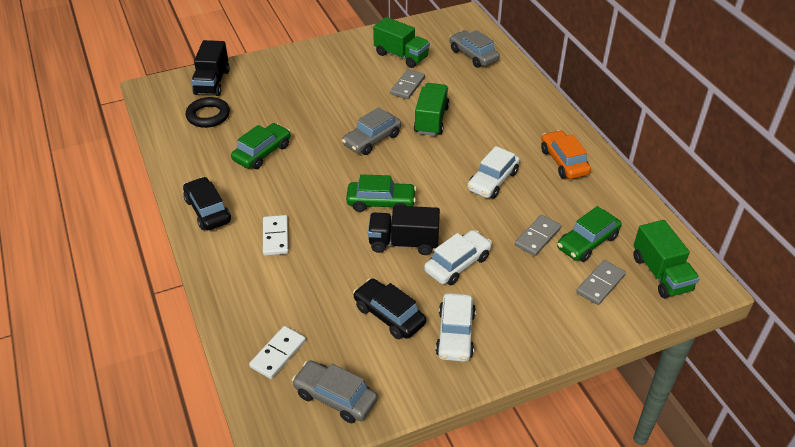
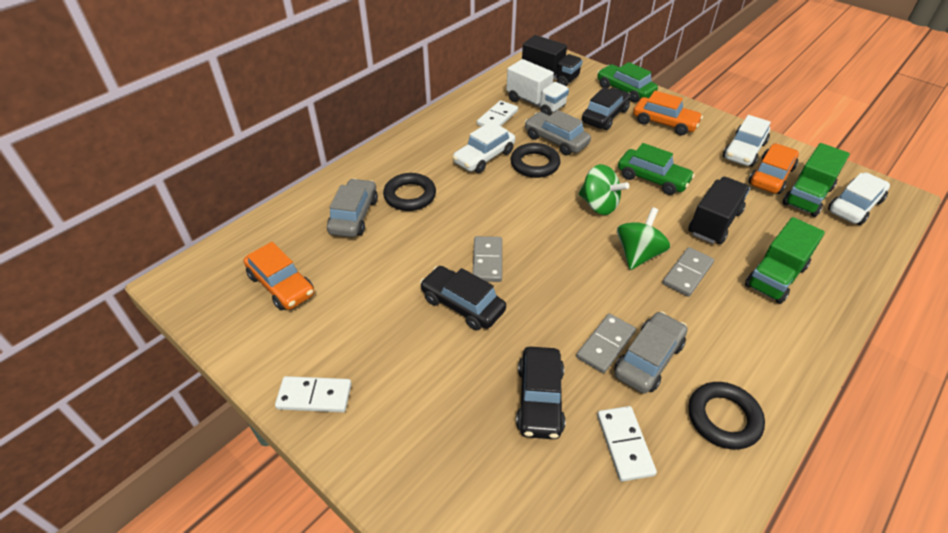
black car: [183,177,231,230] [353,278,426,339] = 2 -> [420,266,506,330] [516,347,566,439] [582,87,631,130] = 3
black ring: [186,97,230,128] = 1 -> [383,173,436,211] [510,143,561,178] [689,382,765,450] = 3
green car: [231,123,291,169] [346,174,416,212] [557,206,622,262] = 3 -> [597,62,658,103] [618,143,695,195] = 2
green spinning top: none = 0 -> [579,164,629,215] [617,207,670,270] = 2
green truck: [373,17,430,68] [414,83,449,136] [633,220,700,298] = 3 -> [745,217,825,304] [782,143,850,217] = 2
orange car: [541,130,591,179] = 1 -> [244,242,314,310] [633,91,703,135] [748,143,799,194] = 3
white domino: [249,326,306,379] [263,215,289,256] = 2 -> [275,376,352,412] [477,100,518,127] [597,406,657,482] = 3
white truck: none = 0 -> [506,59,569,116] = 1

